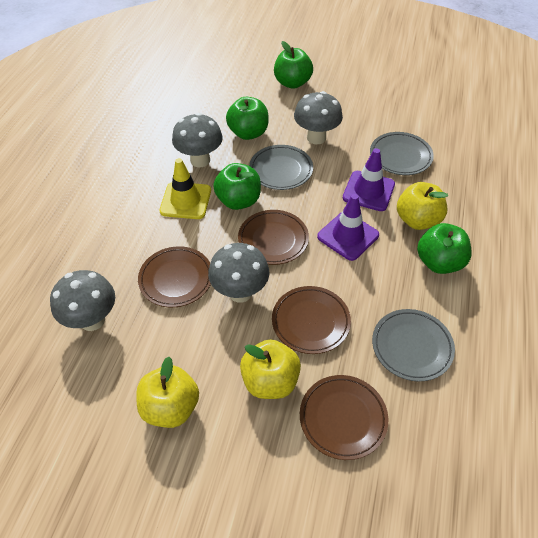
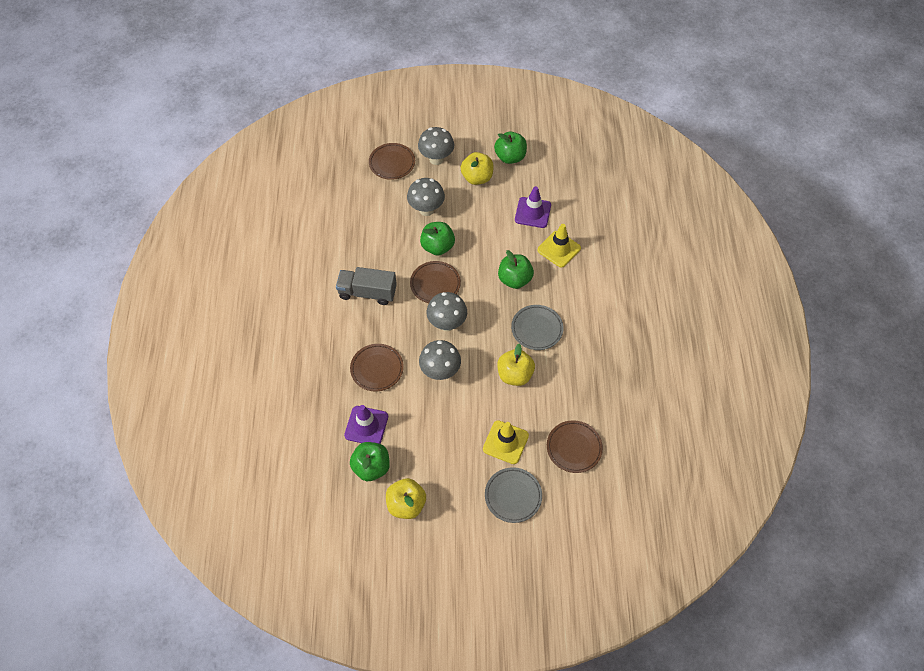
grey plate: [249,145,313,190] [370,132,434,175] [372,309,455,382] = 3 -> [485,467,542,523] [511,305,563,350] = 2
grey truck: none = 0 -> [336,267,397,305] = 1
yellow traffic cone: [159,158,211,219] = 1 -> [483,420,529,464] [537,224,581,268] = 2

